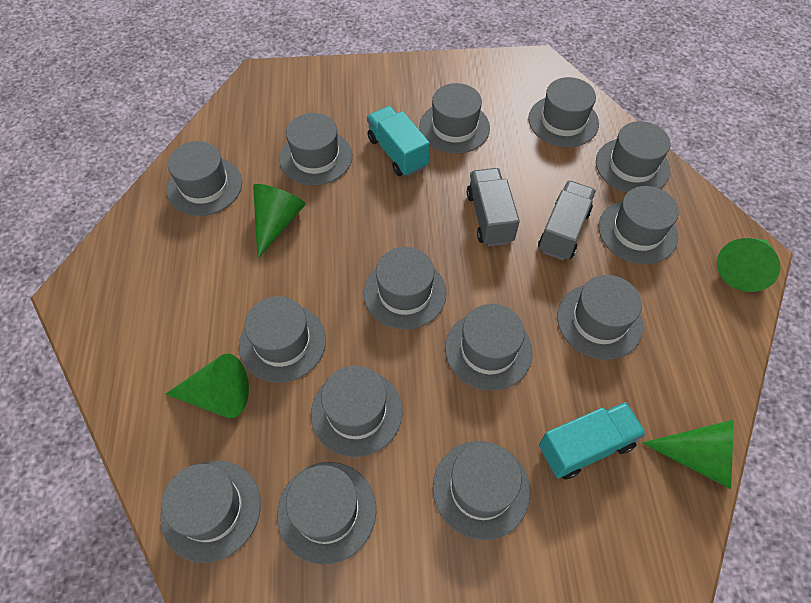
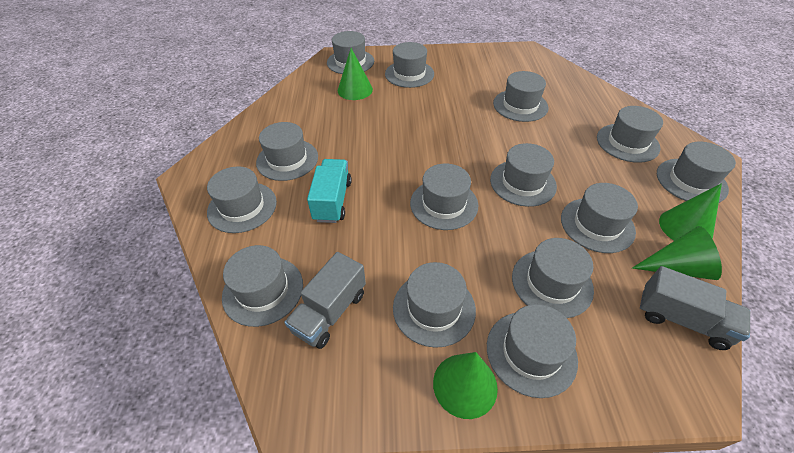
turquoise truck: [367,106,430,176] [539,402,646,480] = 2 -> [307,159,352,223] = 1

